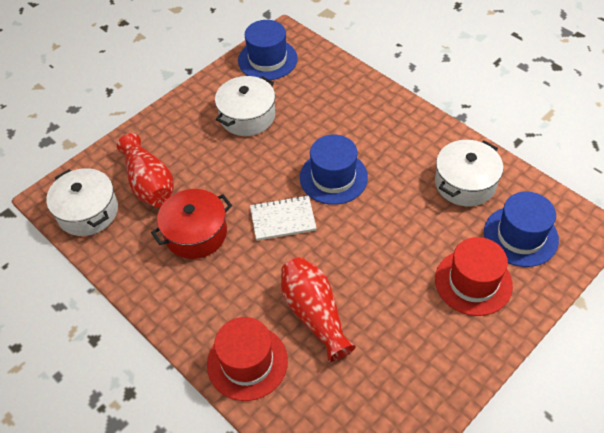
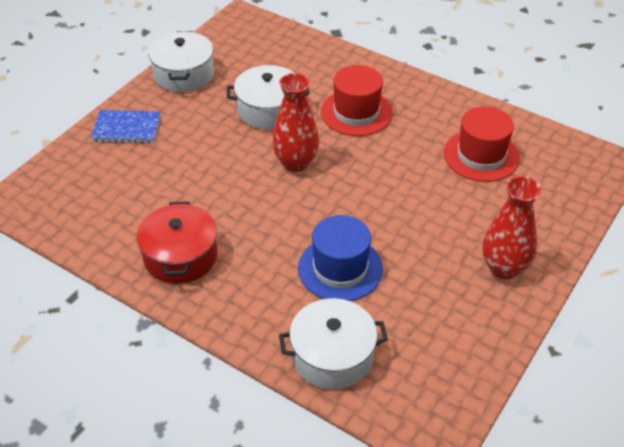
blue hat: [238,20,298,80] [300,135,368,205] [484,191,559,267] = 3 -> [298,215,383,301] = 1
blue notebook: none = 0 -> [91,110,161,143] = 1
white notebook: [250,195,317,241] = 1 -> none = 0

